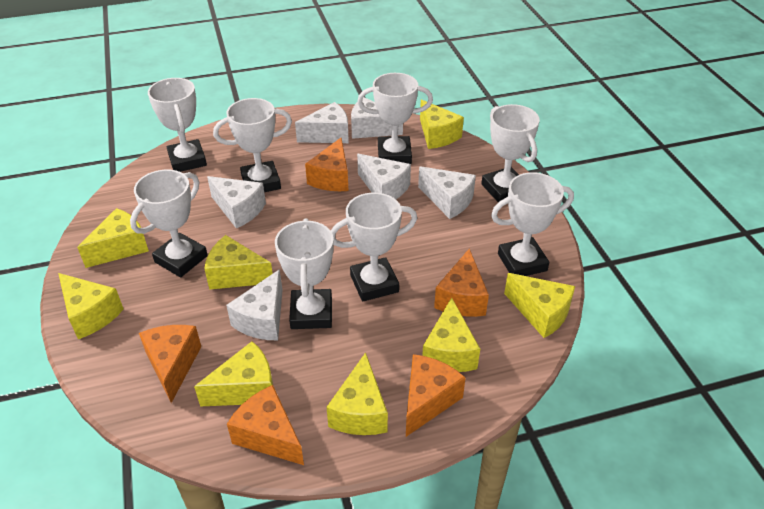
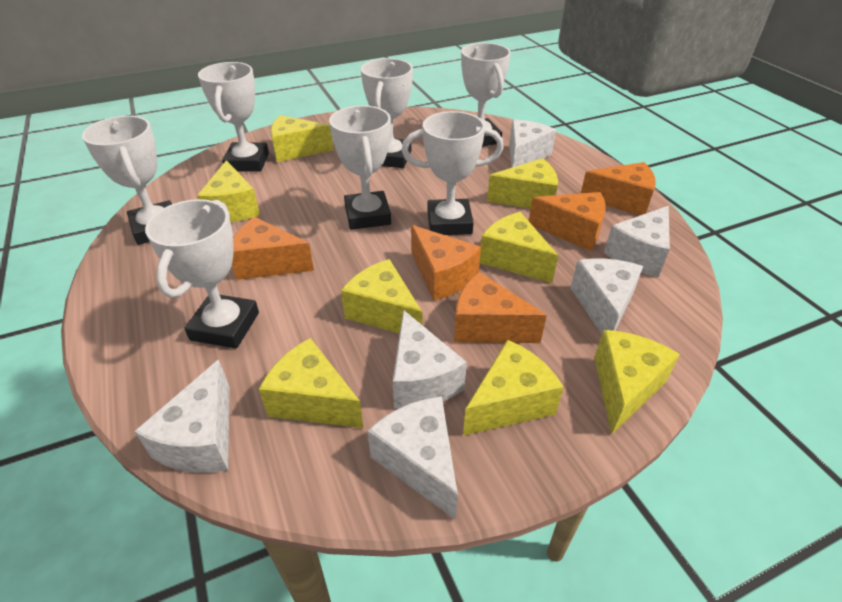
white trophy: [130,169,208,277] [148,78,207,172] [213,98,292,192] [275,218,334,329] [330,193,417,302] [357,73,433,164] [481,104,540,202] [491,172,574,276] = 8 -> [82,116,172,245] [145,199,259,348] [198,62,269,172] [329,105,391,230] [361,58,413,168] [402,111,504,235] [461,43,511,147] = 7

